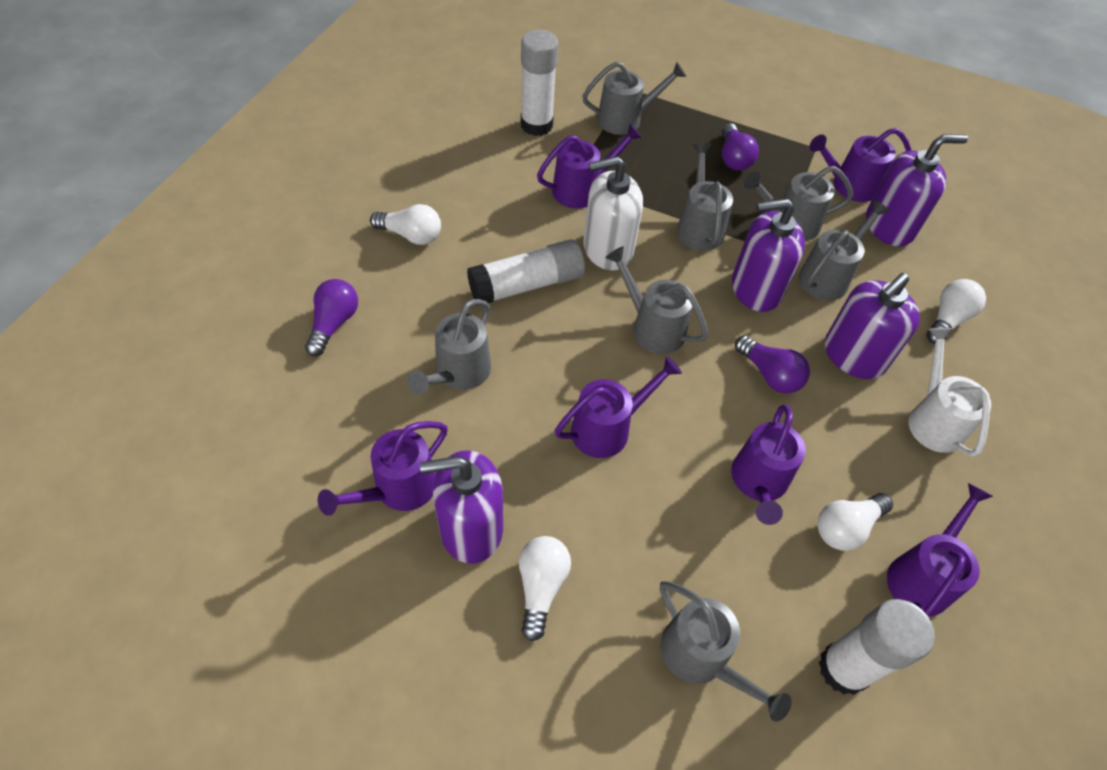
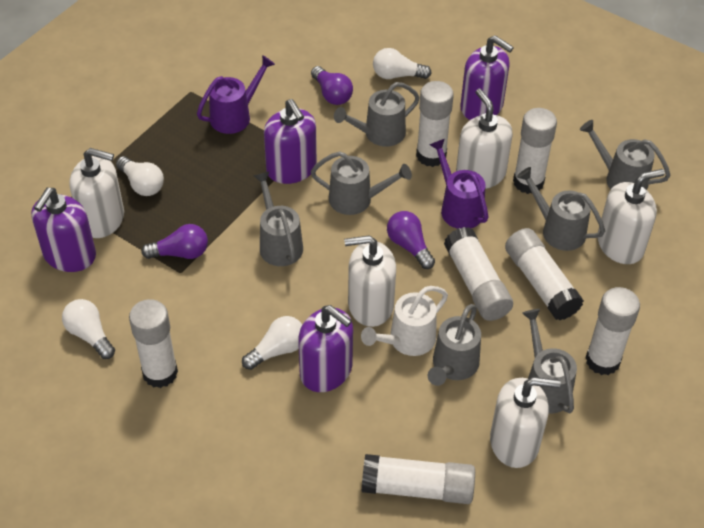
purple watering can: [318,421,448,516] [537,124,642,208] [555,356,682,458] [731,404,806,525] [810,128,911,202] [887,483,993,617] = 6 -> [197,55,275,134] [429,139,488,229] = 2
white glue stick: [467,239,585,306] [521,30,558,136] [819,599,935,695] = 3 -> [129,299,178,388] [362,454,475,504] [416,81,454,167] [444,227,513,321] [505,228,584,321] [513,108,557,194] [586,287,640,375] = 7
white soap dispenser: [583,156,643,270] = 1 -> [70,148,124,238] [344,235,396,327] [456,89,513,189] [490,377,560,468] [598,169,665,264] = 5

